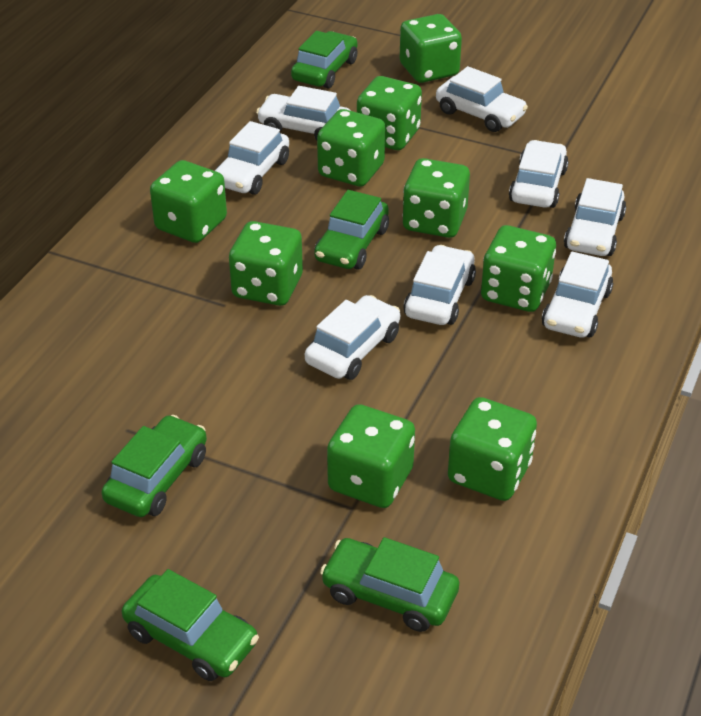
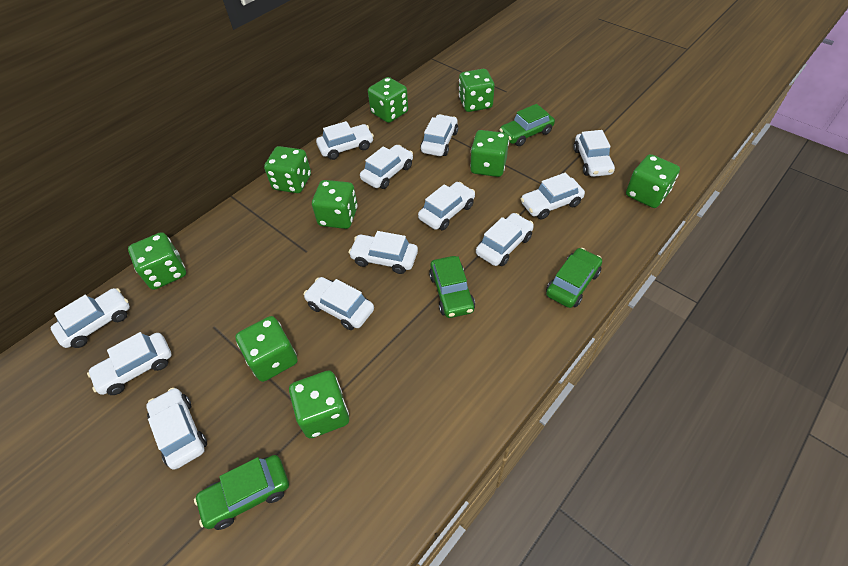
green car: [101,415,207,517] [122,569,259,681] [291,31,358,88] [314,190,389,270] [320,537,459,632] = 5 -> [194,455,289,530] [429,256,475,318] [499,104,555,146] [546,248,602,308] = 4
white car: [215,121,289,195] [256,86,351,140] [305,295,400,380] [404,245,476,325] [436,66,528,132] [509,140,569,208] [542,252,613,338] [564,178,626,256] = 8 -> [51,288,130,348] [87,332,172,395] [146,388,207,470] [304,277,374,330] [316,121,374,160] [348,231,418,274] [360,145,413,189] [418,182,475,230] [420,114,458,156] [476,213,534,266] [521,172,585,220] [573,130,615,177] = 12

